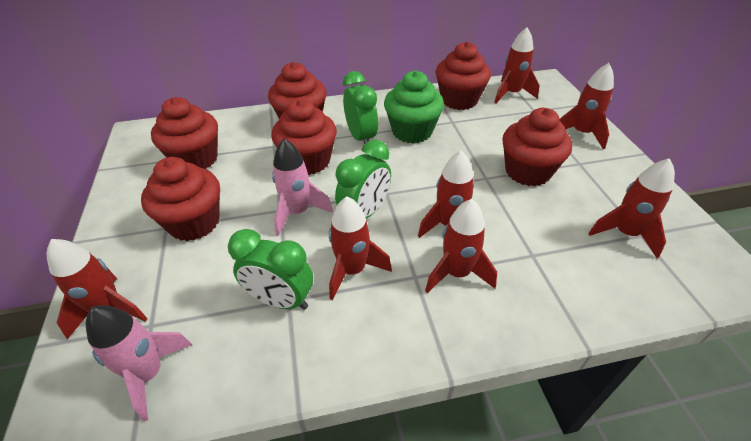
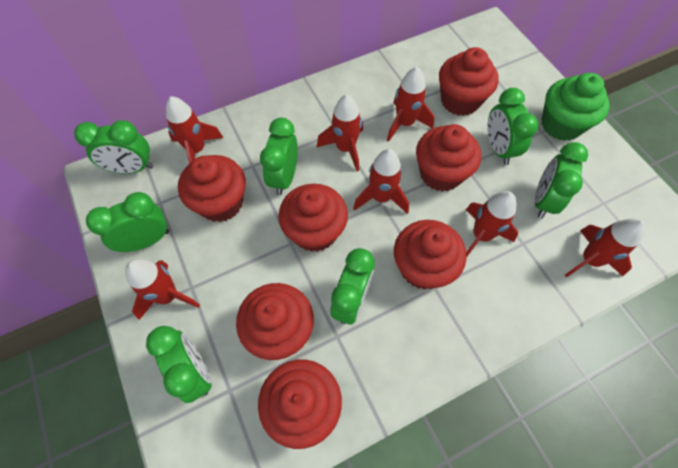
green clock: [228,229,313,310] [335,140,391,218] [343,71,379,144] = 3 -> [74,120,154,174] [86,192,169,252] [146,326,212,403] [260,118,298,195] [331,248,375,324] [488,88,538,165] [535,142,588,218] = 7
pink rocket: [86,305,192,421] [272,139,333,236] = 2 -> none = 0
red cupcake: [141,157,220,241] [151,97,218,169] [268,62,326,119] [272,99,337,175] [436,42,491,110] [502,108,572,186] = 6 -> [178,155,246,222] [236,283,314,360] [258,359,342,449] [278,184,348,252] [394,220,466,290] [416,124,481,192] [439,47,499,116] = 7

